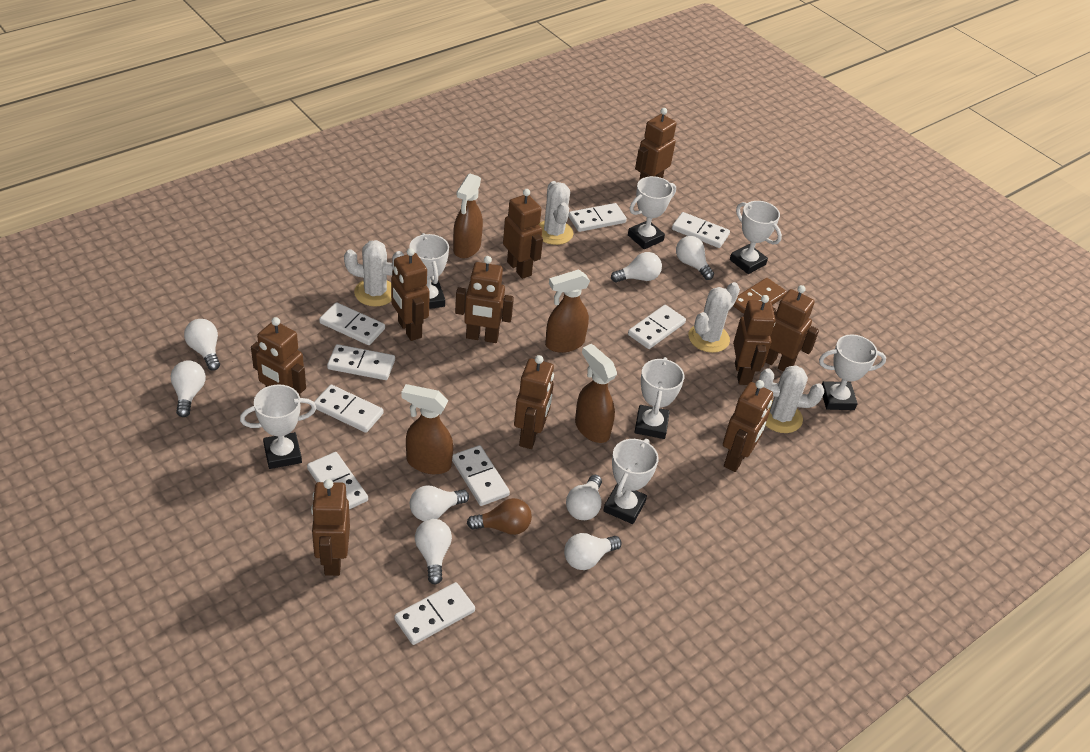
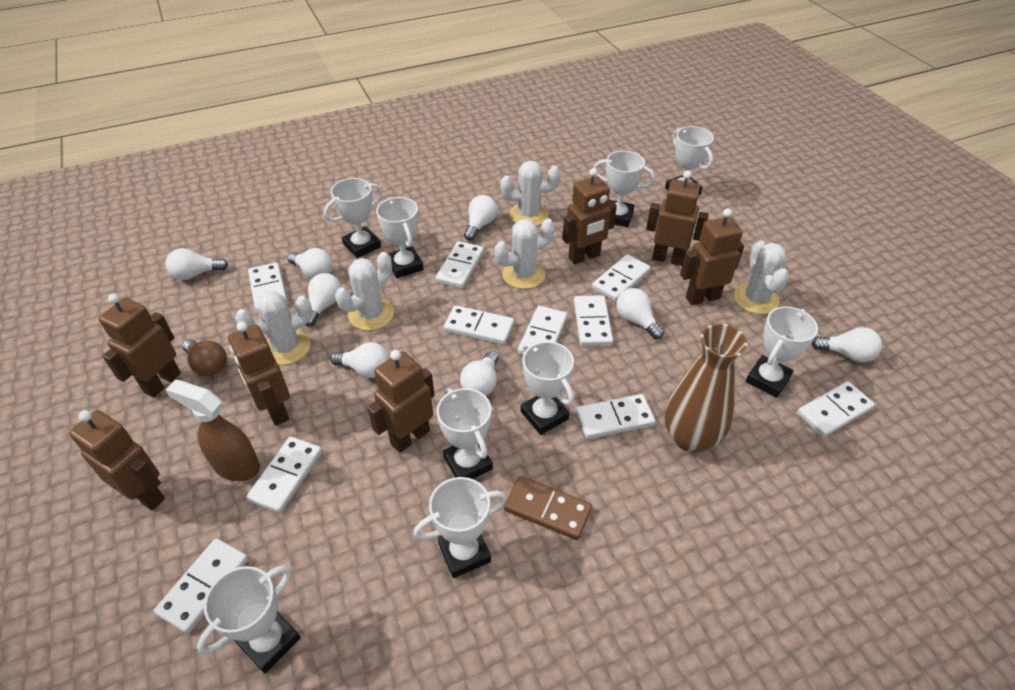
brown robot: [251,317,306,404] [311,479,350,576] [391,248,430,341] [455,256,514,343] [503,189,543,279] [514,355,554,449] [635,108,676,180] [723,380,773,472] [733,295,775,385] [765,285,819,372] = 10 -> [69,410,165,511] [99,294,181,398] [228,322,290,426] [367,350,435,453] [562,168,617,264] [646,171,709,266] [680,209,744,305] = 7
brown spray bottle: [401,384,453,474] [453,173,483,258] [545,269,590,353] [575,344,617,443] = 4 -> [165,380,260,481] = 1
brown vase: none = 0 -> [665,323,748,452] = 1
white cactus: [344,240,404,307] [539,181,573,245] [689,282,740,353] [759,365,824,433] = 4 -> [235,291,312,365] [335,252,394,331] [494,218,555,289] [501,161,560,226] [734,240,789,314] = 5
white domino: [307,452,368,509] [314,385,384,433] [319,302,385,345] [327,344,395,380] [394,582,475,645] [452,445,510,506] [568,203,627,232] [628,305,686,349] [672,212,730,248] = 9 -> [154,538,248,634] [246,437,322,513] [248,262,288,312] [435,241,484,288] [444,305,514,345] [518,306,567,355] [574,295,613,346] [576,394,656,439] [592,254,650,301] [797,381,875,437] = 10
white trophy: [240,384,316,469] [409,233,449,309] [603,439,659,524] [628,176,676,249] [635,357,684,439] [730,201,782,274] [819,334,886,410] = 7 -> [197,565,301,673] [324,178,382,258] [376,197,424,278] [414,477,506,578] [437,387,493,479] [521,341,574,435] [594,151,655,227] [665,126,714,195] [746,306,818,398] = 9

